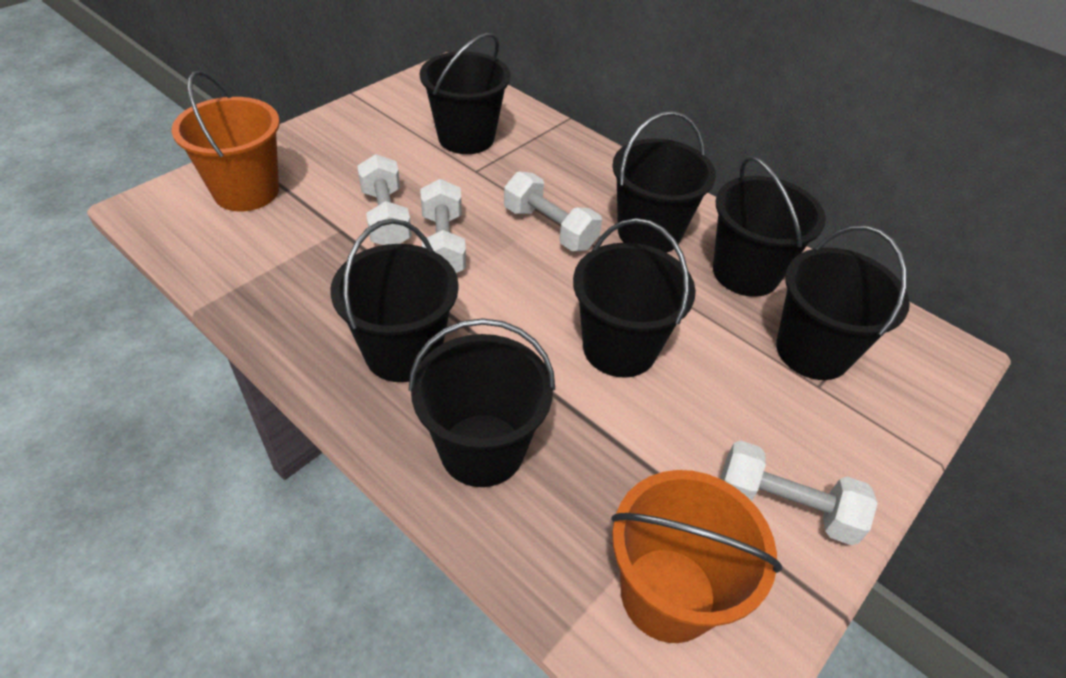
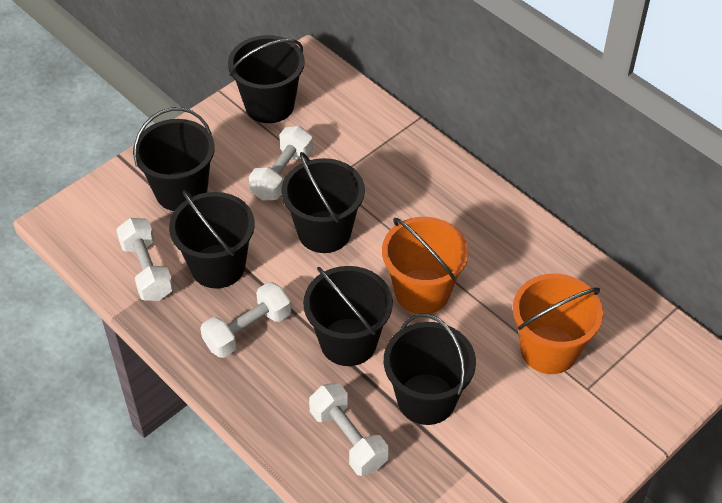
black bucket: [330,219,459,382] [409,318,555,487] [420,33,510,154] [573,218,696,378] [612,111,716,253] [713,156,826,297] [776,226,910,380] = 7 -> [133,107,215,211] [169,190,255,289] [228,35,305,123] [281,152,365,253] [303,266,393,366] [384,313,476,425] = 6

